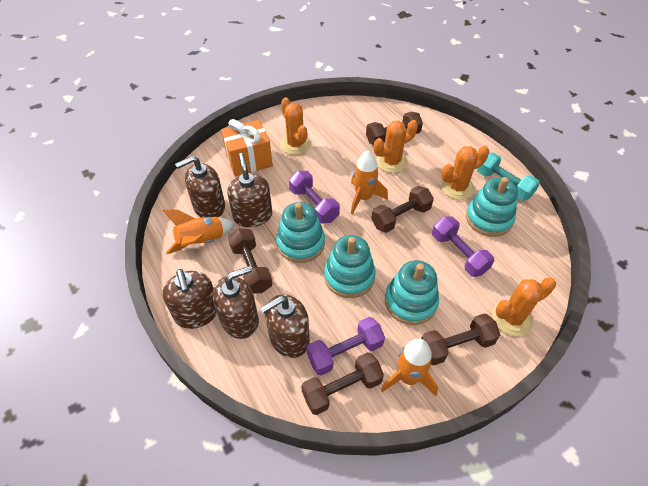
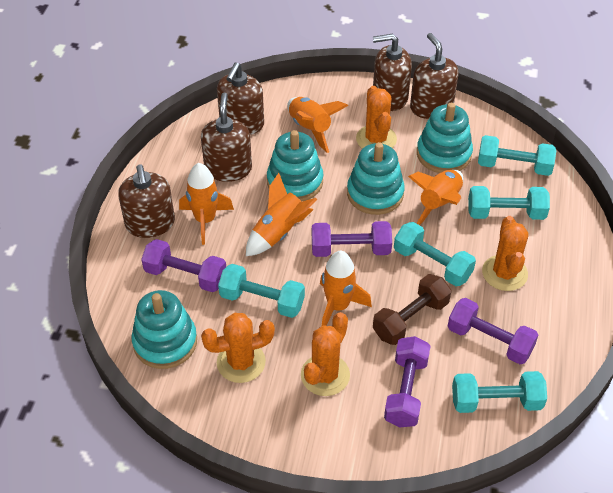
brown dumbbell: [228,229,272,294] [301,352,384,415] [366,112,423,145] [371,186,434,233] [421,313,500,365] = 5 -> [373,274,452,345] = 1
orange gift: [221,119,273,177] = 1 -> none = 0
orange rocket: [163,209,235,254] [351,150,388,214] [381,339,438,396] = 3 -> [179,163,234,245] [246,173,317,256] [287,97,348,153] [320,251,372,326] [408,169,463,225] = 5
purple dumbbell: [289,171,340,223] [307,317,385,375] [432,216,494,277] = 3 -> [141,239,226,292] [312,221,392,257] [384,336,430,427] [448,298,538,364] = 4
turquoise dumbbell: [477,152,540,201] = 1 -> [218,264,305,318] [394,222,476,286] [452,371,547,413] [468,186,550,220] [478,135,556,176] = 5

